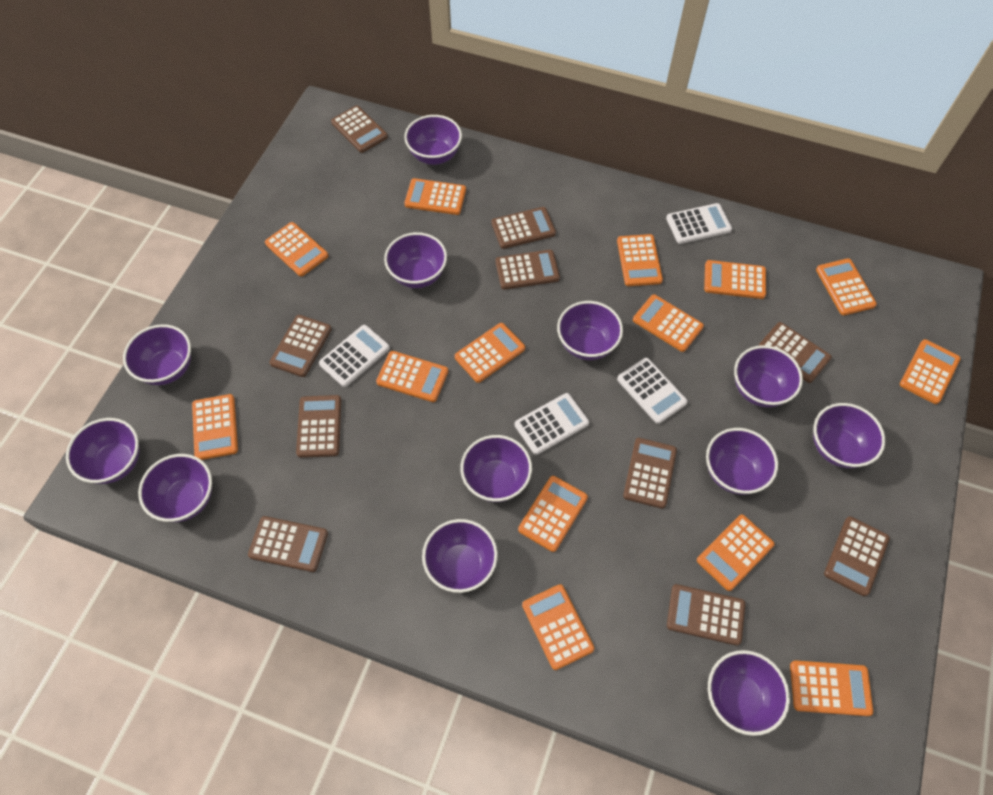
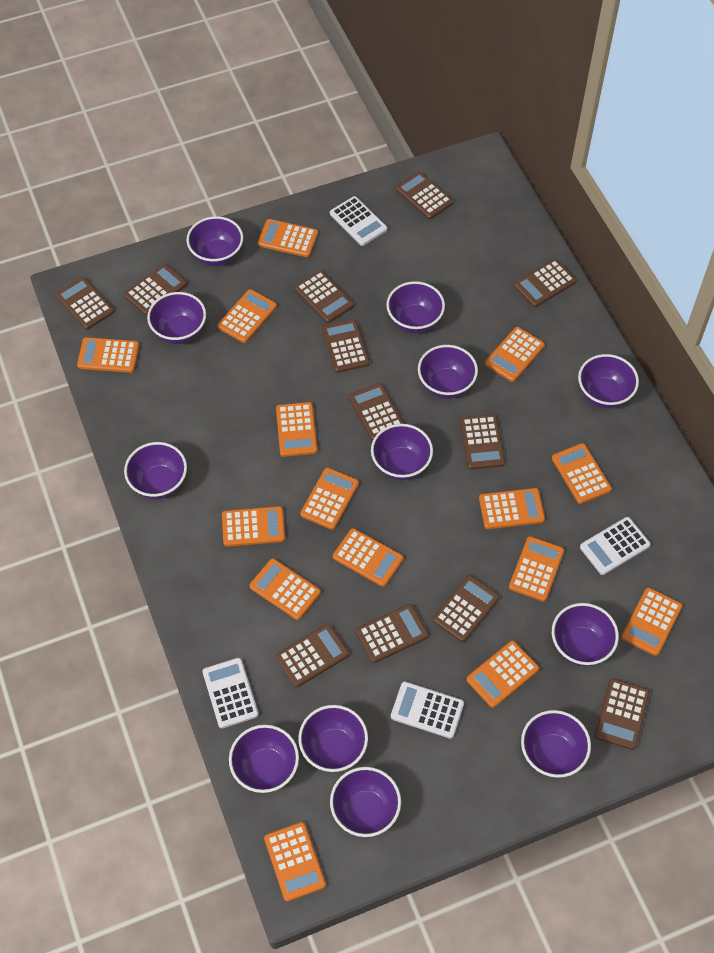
brown calculator: [248,516,328,572] [269,315,332,377] [296,395,341,458] [331,106,388,153] [491,207,556,249] [495,250,560,290] [623,438,677,509] [667,584,745,646] [759,322,832,383] [824,516,890,596] = 10 -> [55,277,114,330] [124,264,187,315] [276,624,349,687] [295,270,354,323] [322,319,369,373] [349,383,404,441] [356,604,429,663] [395,171,453,219] [433,575,500,642] [460,414,505,470] [514,259,576,307] [595,678,650,750] = 12
orange calculator: [192,394,238,460] [265,222,328,276] [376,351,448,402] [404,178,466,215] [455,323,525,383] [518,476,588,552] [522,584,594,670] [617,234,663,286] [633,294,704,352] [697,515,775,591] [704,260,766,299] [790,660,873,716] [816,258,877,316] [900,339,961,404] = 14 -> [77,337,139,373] [218,289,277,343] [222,506,285,547] [250,558,321,620] [258,219,318,257] [264,822,326,902] [276,402,317,457] [300,468,359,530] [333,528,403,587] [467,641,539,708] [479,488,545,529] [485,327,545,382] [509,536,564,602] [552,443,612,504] [621,588,682,656] = 15

